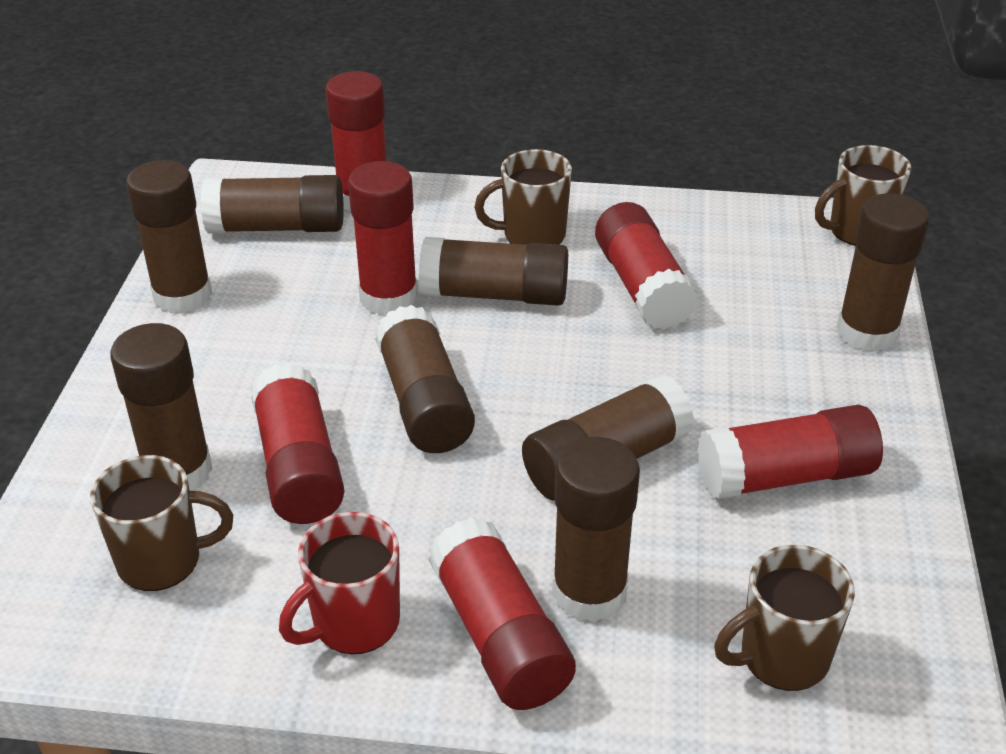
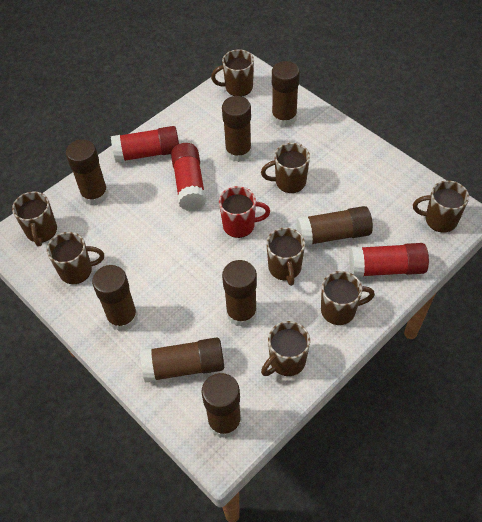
brown mug: [90,455,233,591] [474,149,572,245] [714,545,855,691] [815,145,911,246] = 4 -> [12,191,57,246] [47,232,104,284] [211,49,254,96] [261,143,310,193] [261,321,310,376] [266,228,305,286] [321,271,375,325] [413,180,469,233] = 8
red glue stick: [251,363,344,524] [325,71,386,212] [348,161,418,315] [428,518,576,710] [595,202,698,330] [698,405,883,500] = 6 -> [111,126,179,163] [171,143,207,211] [349,243,429,277] = 3

